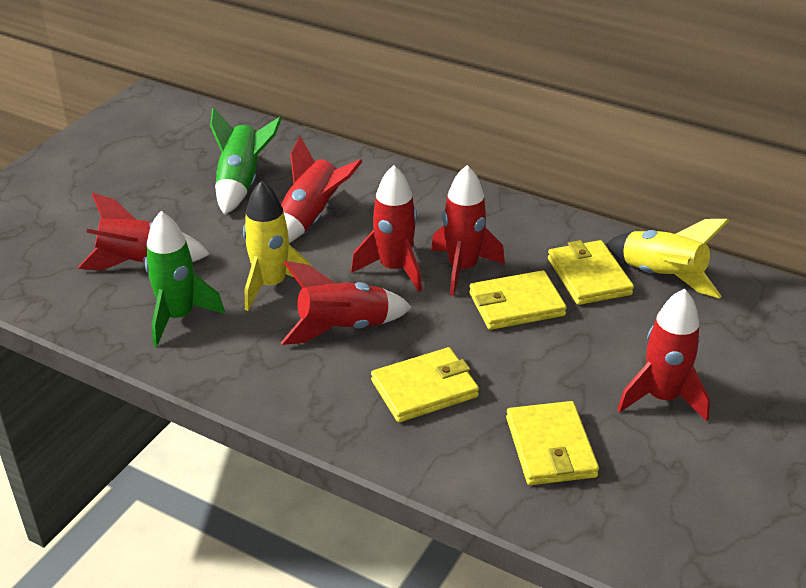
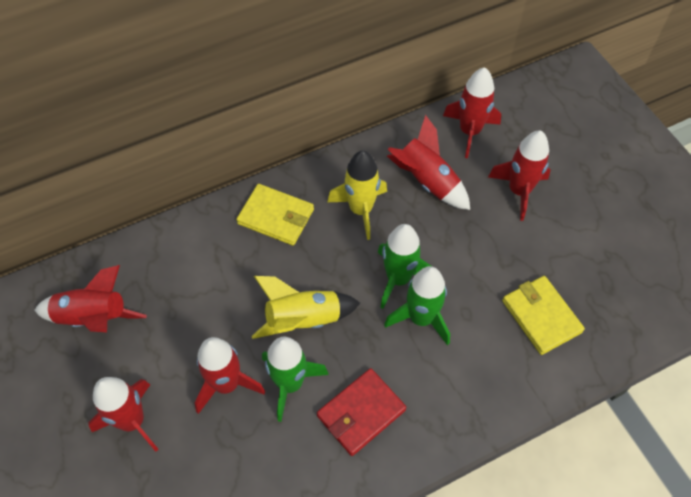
green rocket: [145,211,225,346] [210,107,281,215] = 2 -> [262,337,329,422] [378,224,433,309] [384,266,450,346] = 3
red wallet: none = 0 -> [317,368,406,456] = 1
yellow wallet: [371,347,479,422] [469,270,567,330] [506,401,599,485] [548,240,634,305] = 4 -> [236,184,314,246] [502,276,585,355] = 2

